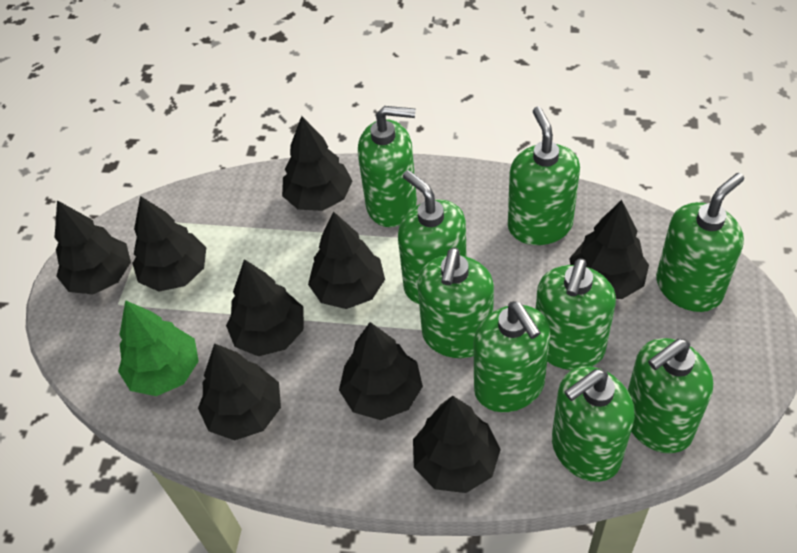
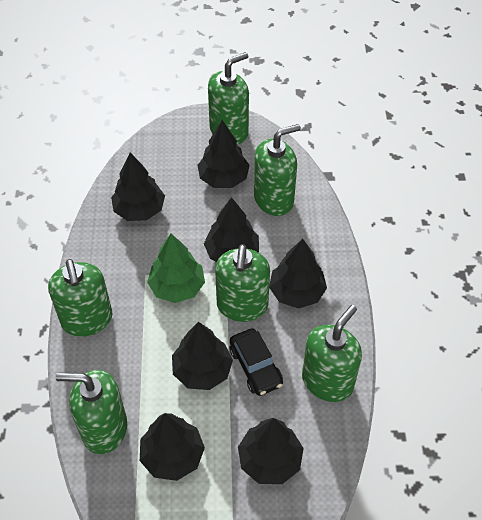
black car: none = 0 -> [229,328,283,396] = 1
black tree: [54,200,131,294] [132,196,206,292] [198,343,281,440] [226,259,304,356] [282,116,352,211] [308,211,385,309] [339,322,423,420] [413,396,501,493] [569,200,649,299] = 9 -> [111,153,165,221] [140,413,205,481] [172,322,233,390] [197,120,250,188] [204,197,259,262] [238,418,304,484] [269,239,327,309] = 7
green soap dispenser: [358,106,417,227] [398,170,466,304] [417,248,494,358] [473,301,550,412] [508,107,580,245] [536,258,616,370] [552,367,635,482] [628,338,713,453] [656,173,744,312] = 9 -> [48,259,112,337] [56,370,127,454] [208,52,249,145] [215,244,270,322] [254,124,301,216] [302,305,362,402] = 6

